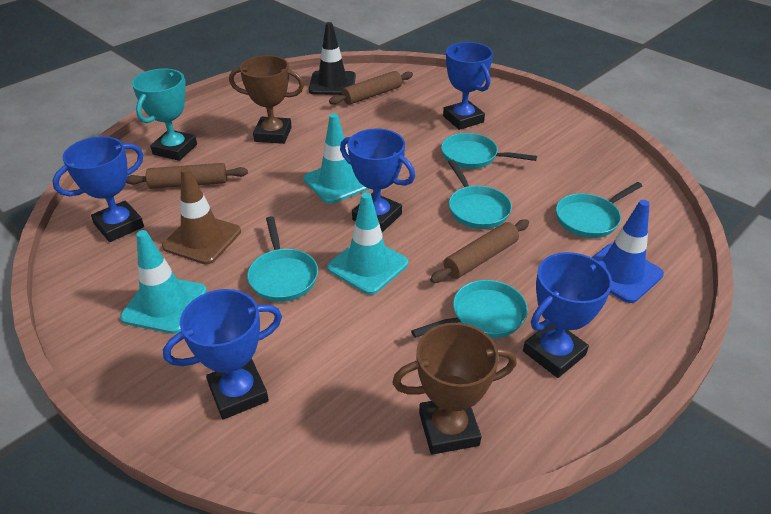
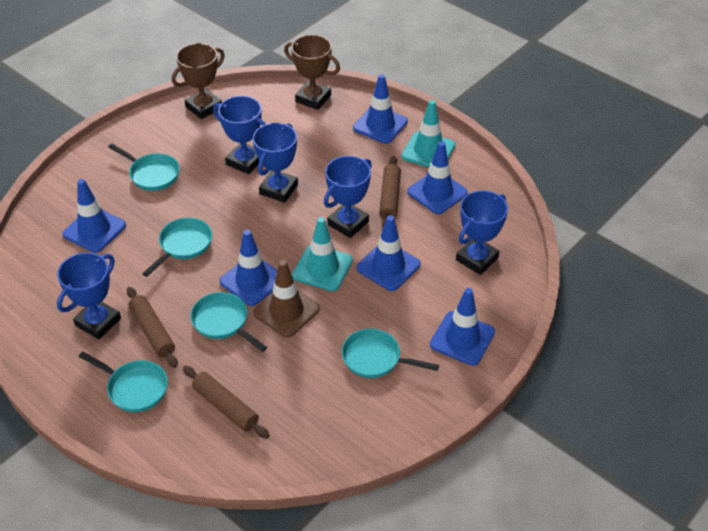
black traffic cone: [309,22,356,95] = 1 -> none = 0
blue traffic cone: [592,200,664,303] = 1 -> [63,179,126,253] [220,230,277,306] [353,74,408,144] [357,215,420,291] [407,141,468,214] [430,288,495,366] = 6
turquoise traffic cone: [120,230,207,334] [304,113,369,204] [327,193,408,295] = 3 -> [292,217,353,291] [402,100,455,167] = 2
turquoise trophy: [132,69,197,161] = 1 -> none = 0

